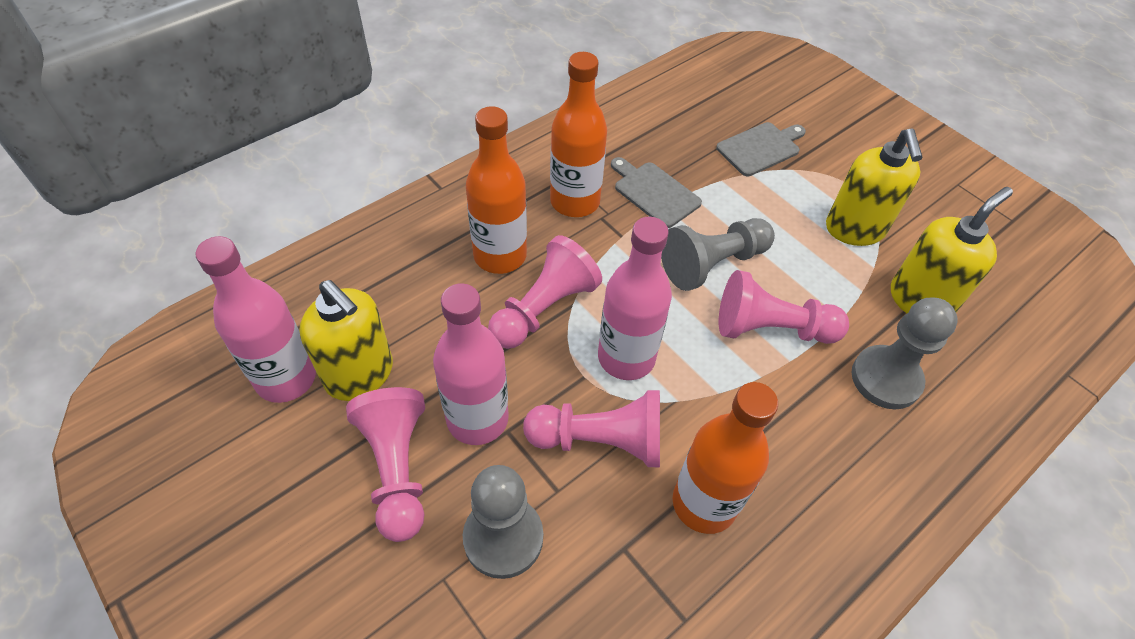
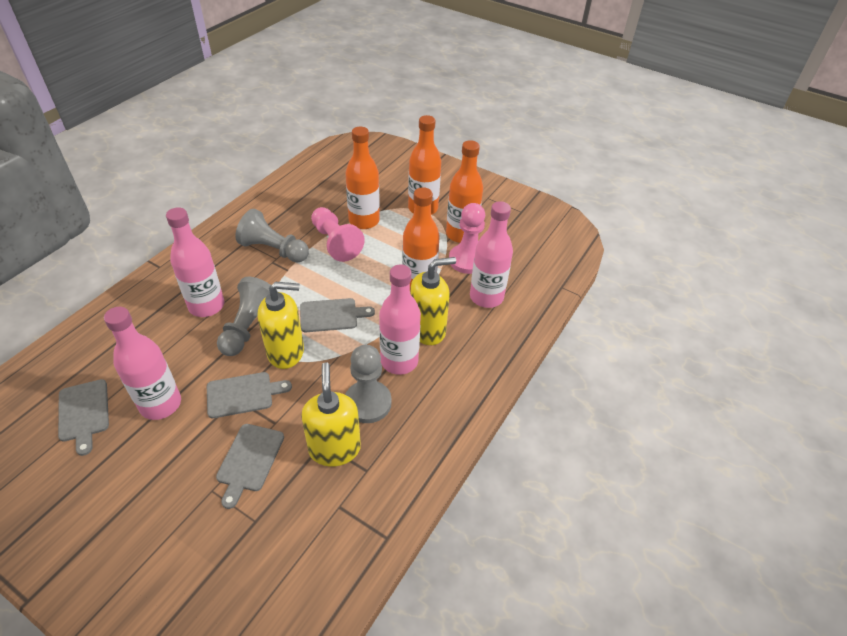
grey cutting board: [611,157,702,228] [716,122,806,176] = 2 -> [58,379,109,456] [207,372,292,418] [216,424,284,509] [300,298,375,332] = 4
orange bottle: [466,106,527,274] [550,52,607,217] [672,382,778,534] = 3 -> [346,127,380,229] [402,187,440,288] [408,115,441,215] [446,140,483,243] = 4
pink bottle: [196,236,316,403] [433,283,509,445] [598,217,672,380] = 3 -> [104,307,181,420] [166,207,224,317] [379,265,421,375] [470,201,513,308] = 4
pink pawn: [346,387,425,542] [488,235,602,349] [523,390,660,467] [719,270,849,344] = 4 -> [311,207,365,262] [449,203,485,274] = 2

